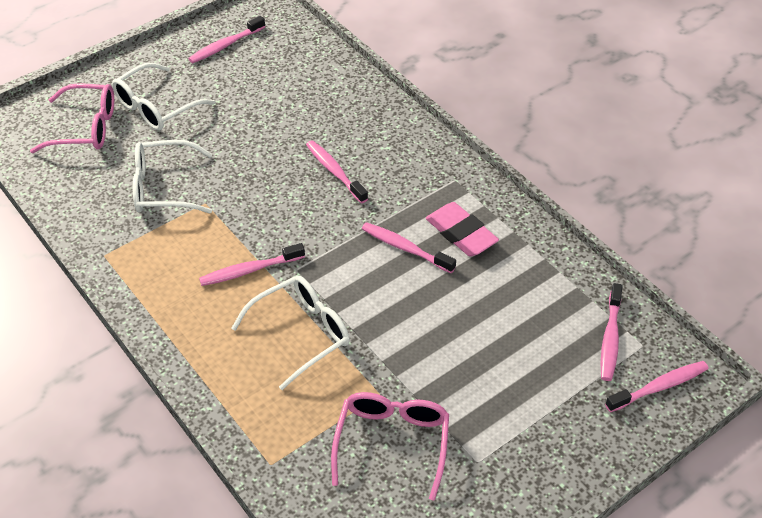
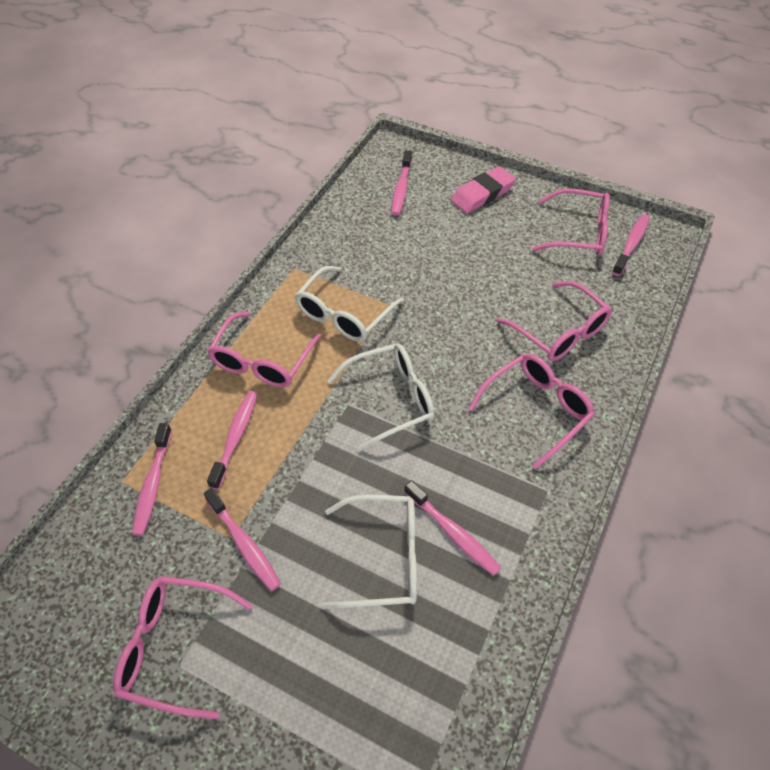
pink glasses: [30,83,114,153] [331,392,449,500] = 2 -> [113,576,253,719] [207,312,322,388] [468,354,595,469] [497,281,612,361] [532,189,610,256] = 5

